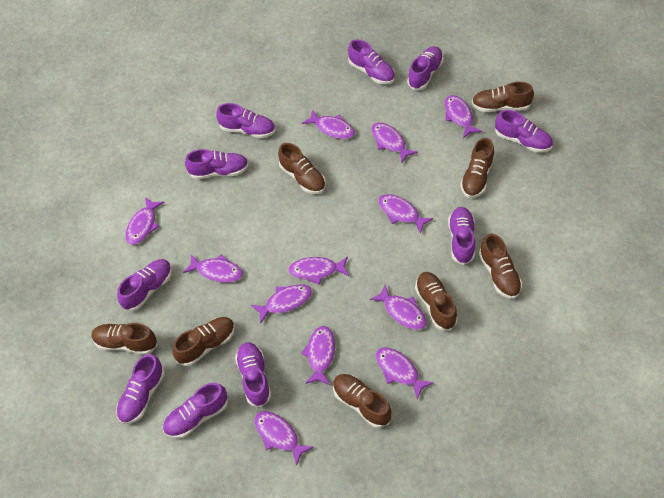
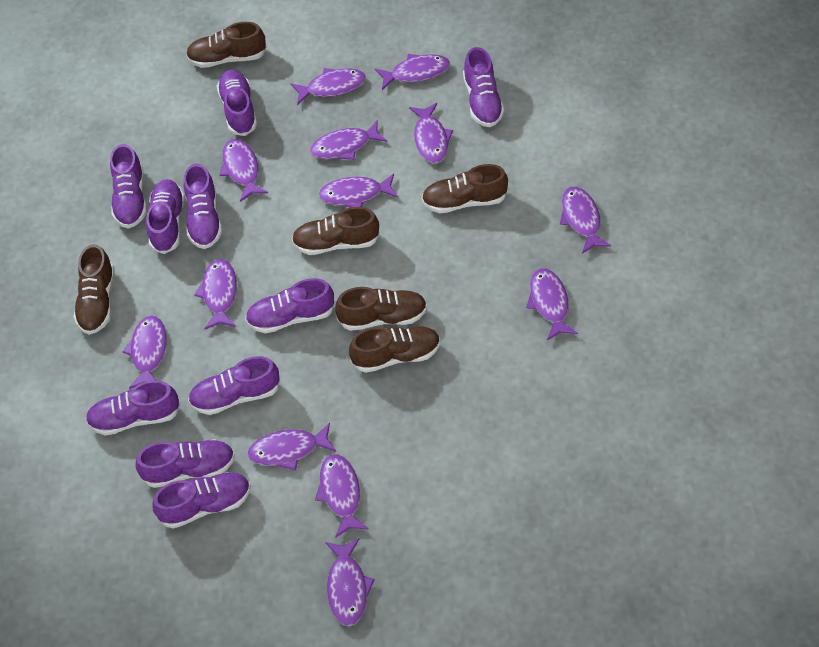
brown shoe: [92,323,158,355] [172,317,235,366] [278,143,326,194] [333,374,392,428] [415,272,458,331] [460,138,494,198] [472,82,534,112] [479,234,522,299] = 8 -> [74,244,115,335] [186,22,267,68] [292,207,380,255] [335,287,427,331] [349,326,441,373] [422,164,508,213] = 6
purple fish: [125,197,164,245] [183,254,243,283] [251,284,312,324] [254,411,314,466] [288,256,349,285] [301,326,335,385] [302,109,355,139] [370,285,427,330] [371,123,418,164] [376,348,434,399] [378,194,433,234] [445,95,482,138] = 12 -> [123,315,167,389] [194,259,237,330] [220,139,268,202] [247,423,336,470] [290,68,366,105] [310,121,387,160] [315,454,369,538] [318,174,398,208] [325,538,375,626] [375,54,450,90] [409,103,453,163] [526,268,578,340] [560,187,611,254] = 13

